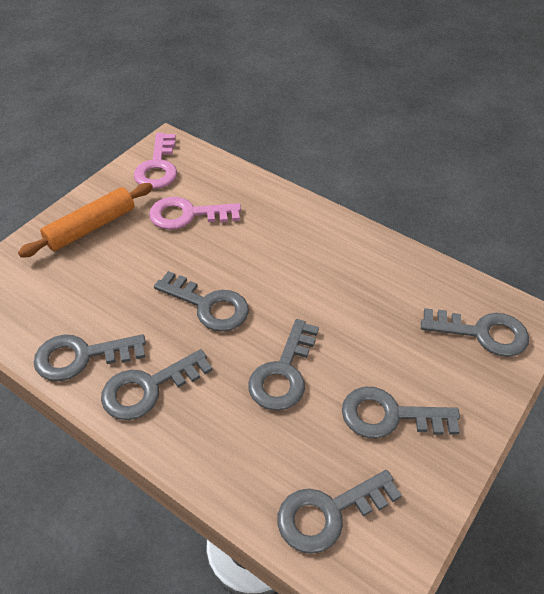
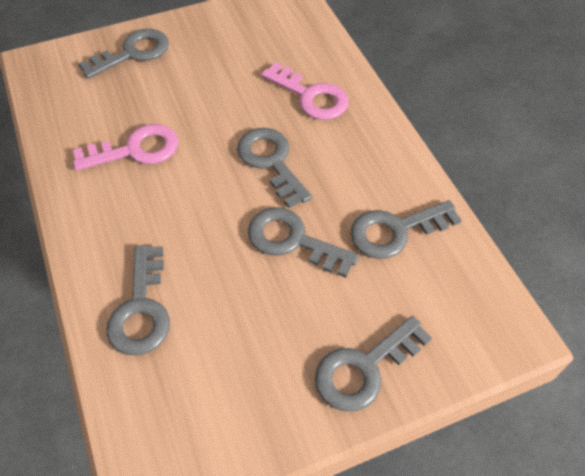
grey key: [34,334,146,381] [101,349,212,420] [154,271,249,332] [248,319,319,411] [277,470,402,554] [342,387,460,438] [421,308,529,357] = 7 -> [78,29,169,79] [106,245,170,356] [237,128,312,208] [248,207,359,278] [315,316,432,411] [350,200,462,259] = 6
orange rolling pin: [18,183,153,258] = 1 -> none = 0

